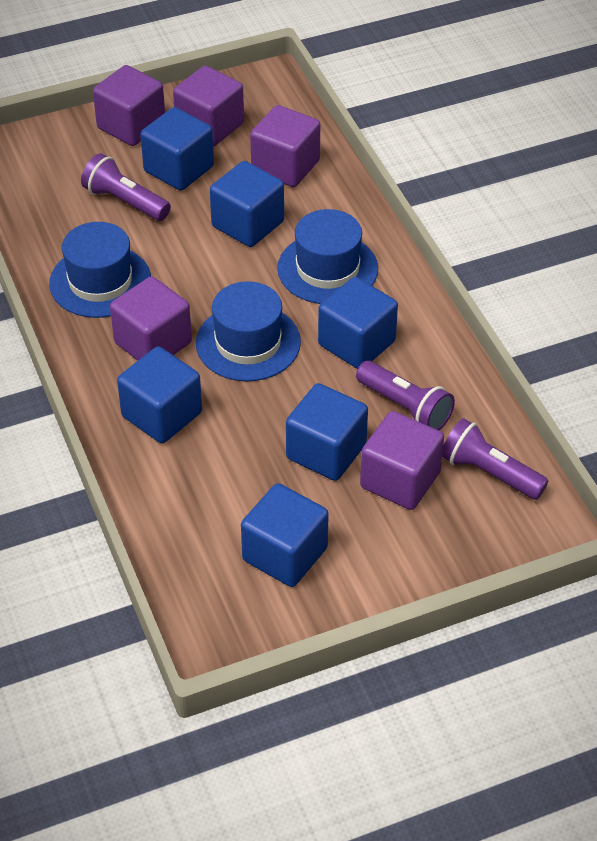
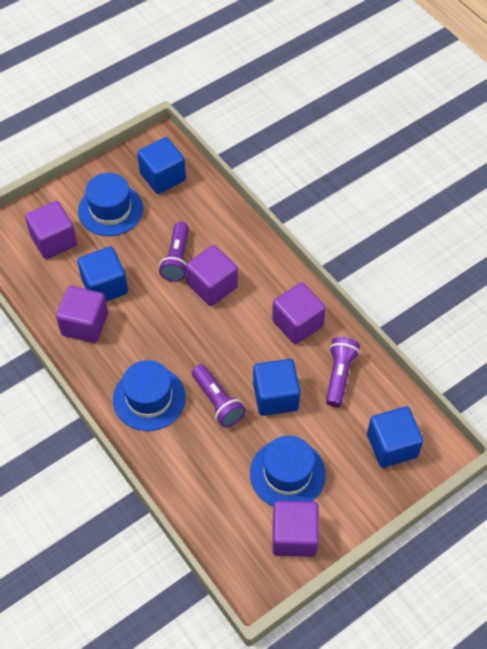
blue cube: [117,347,202,443] [140,107,214,191] [210,161,284,247] [241,483,329,587] [286,383,368,481] [318,277,398,369] = 6 -> [77,246,128,302] [137,137,186,194] [253,359,300,416] [367,406,423,468] = 4

